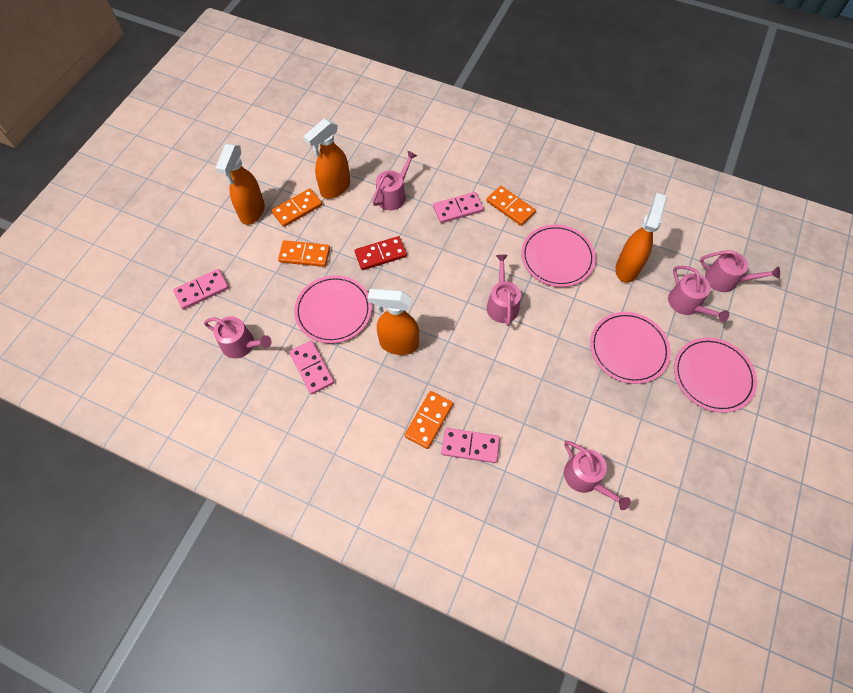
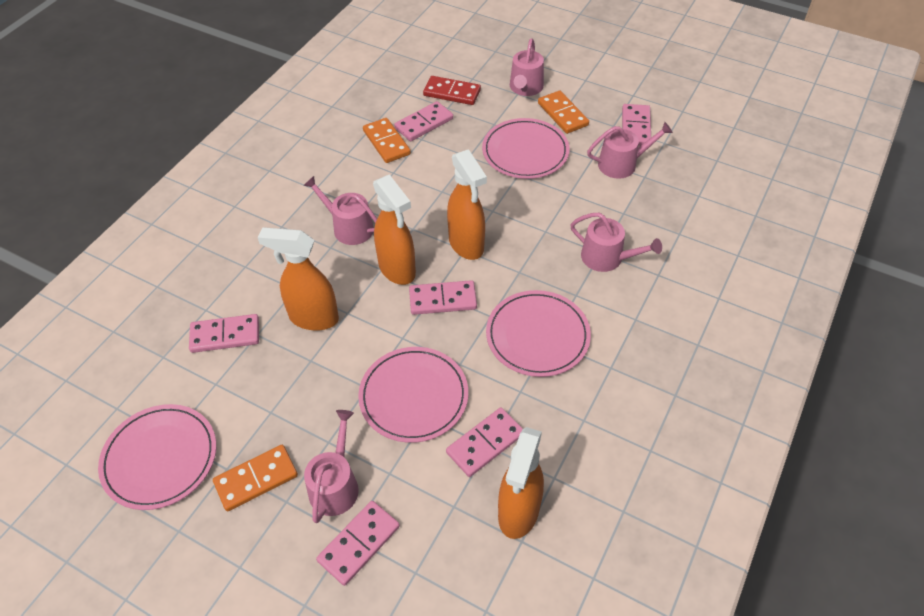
orange domino: [271,188,322,227] [278,240,330,267] [404,391,453,449] [486,186,536,226] = 4 -> [213,445,298,511] [363,118,411,163] [538,91,589,134] = 3
pink domino: [173,269,229,309] [289,341,334,395] [433,192,484,223] [441,428,500,463] = 4 -> [189,314,259,353] [316,501,400,586] [394,101,453,141] [409,280,477,315] [446,407,523,477] [622,104,651,146] = 6
pink watering can: [204,316,272,358] [372,150,417,210] [487,255,521,326] [564,441,631,510] [668,266,729,322] [700,250,780,292] = 6 -> [303,176,377,245] [304,410,359,523] [510,38,544,96] [570,213,662,272] [587,122,673,179] = 5

